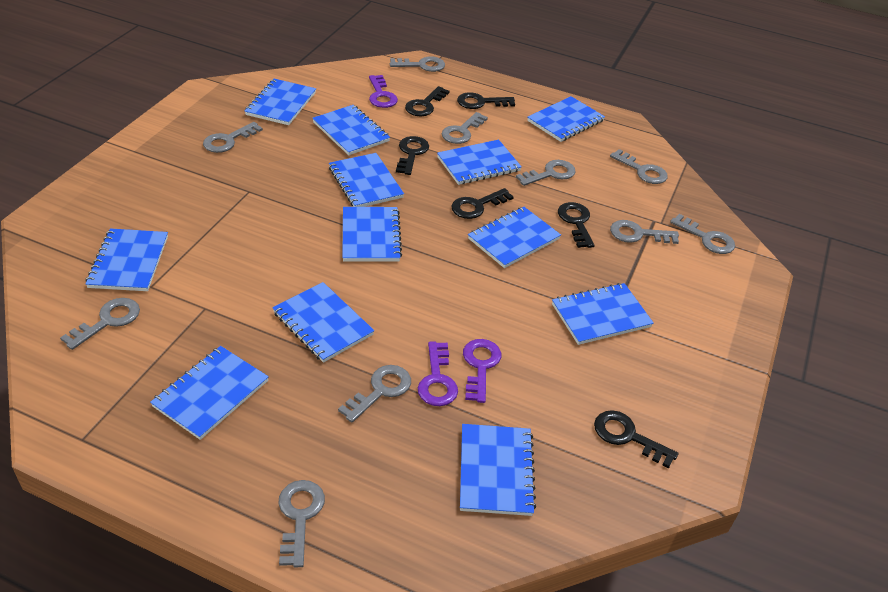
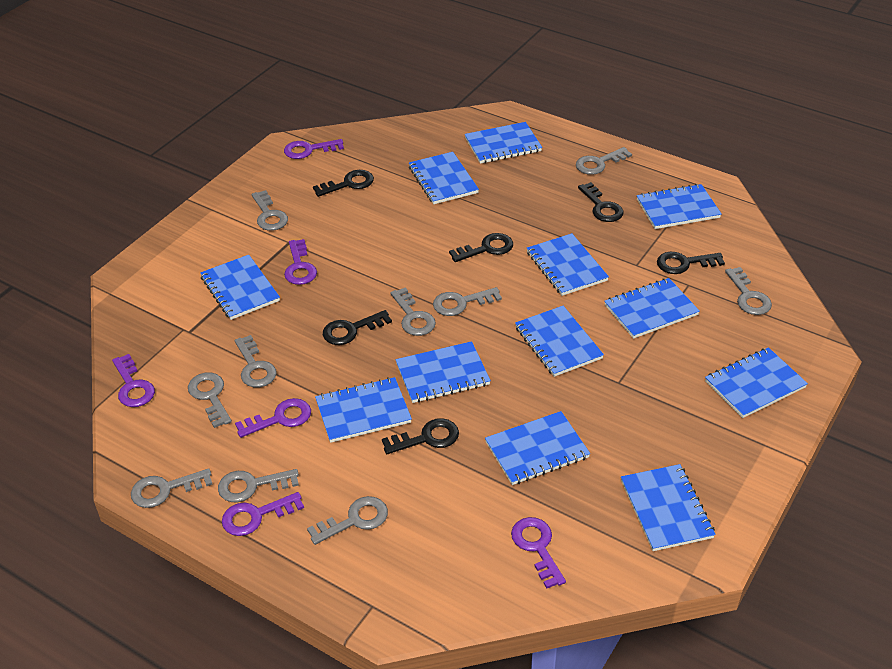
purple key: [369,75,398,108] [418,341,458,406] [463,339,501,403] = 3 -> [112,354,155,407] [222,492,304,536] [235,398,311,438] [284,139,344,159] [284,239,317,285] [511,517,566,588] = 6

